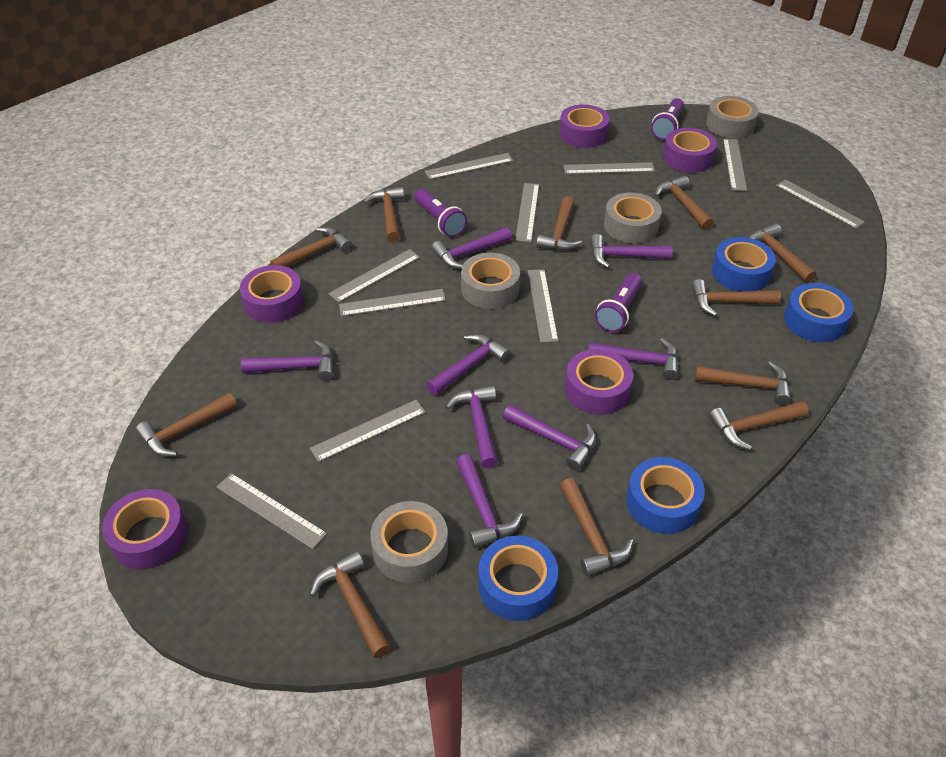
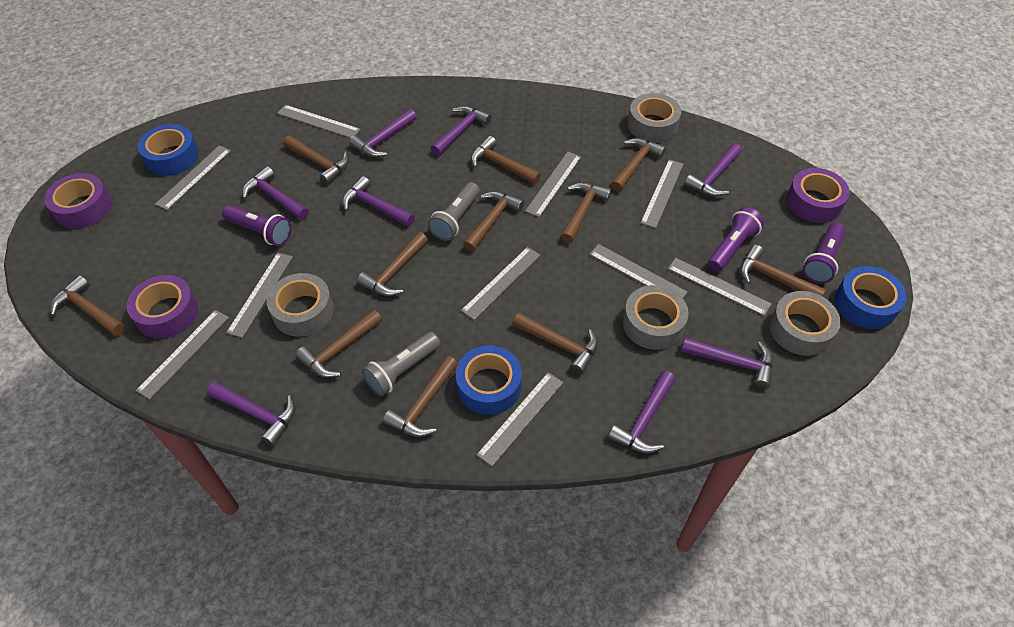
blue tape: [478,536,558,621] [626,457,705,534] [712,237,776,292] [784,283,854,342] = 4 -> [138,124,199,176] [456,345,522,415] [835,266,907,329] = 3
grey flashlight: none = 0 -> [362,332,440,396] [428,182,480,241] = 2
purple tape: [102,489,187,569] [240,265,304,323] [559,105,610,148] [565,349,633,415] [663,128,717,173] = 5 -> [44,173,112,229] [126,275,198,339] [786,168,850,223] = 3

